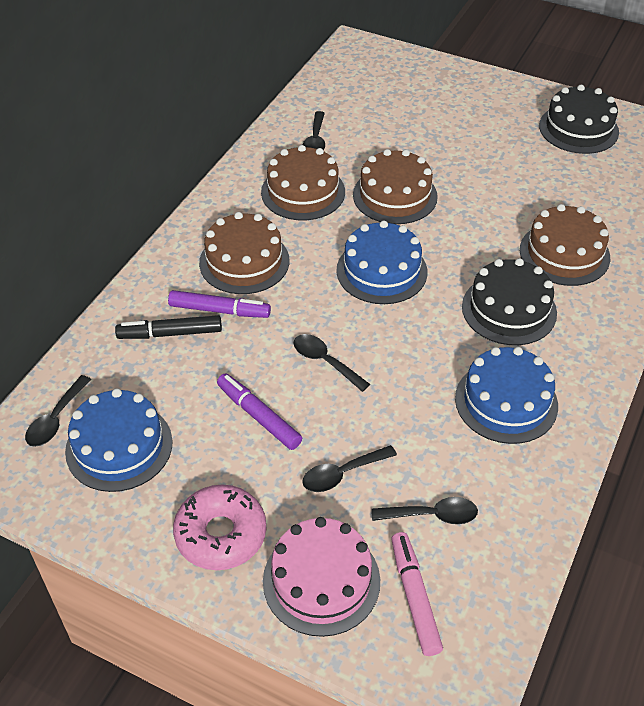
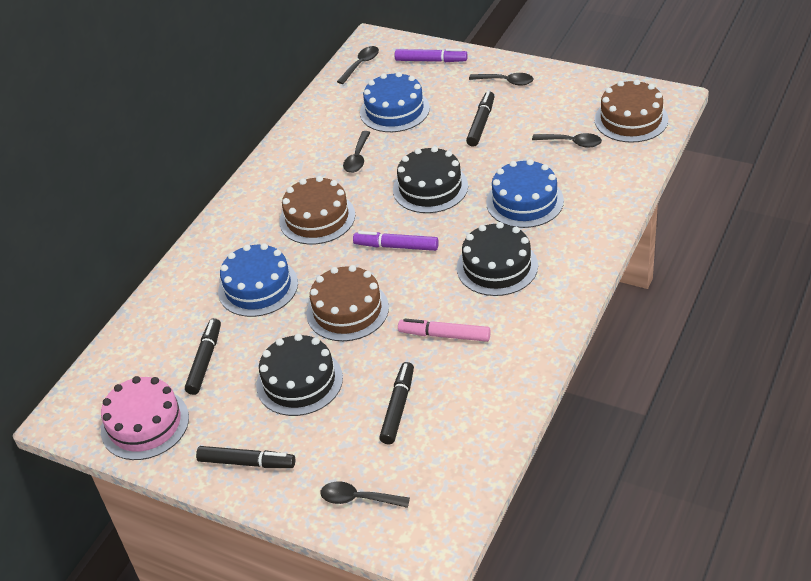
black cake: [462,258,557,345] [539,85,619,154] = 2 -> [256,334,343,416] [393,146,468,213] [457,222,538,296] = 3
black marker: [115,315,222,339] = 1 -> [185,318,221,395] [196,446,295,468] [379,362,414,444] [466,91,495,147] = 4
brown cake: [199,212,289,294] [261,145,345,220] [353,149,438,224] [520,204,610,286] = 4 -> [279,176,355,245] [307,265,389,341] [594,79,668,143] = 3
pink donut: [173,485,266,570] = 1 -> none = 0

